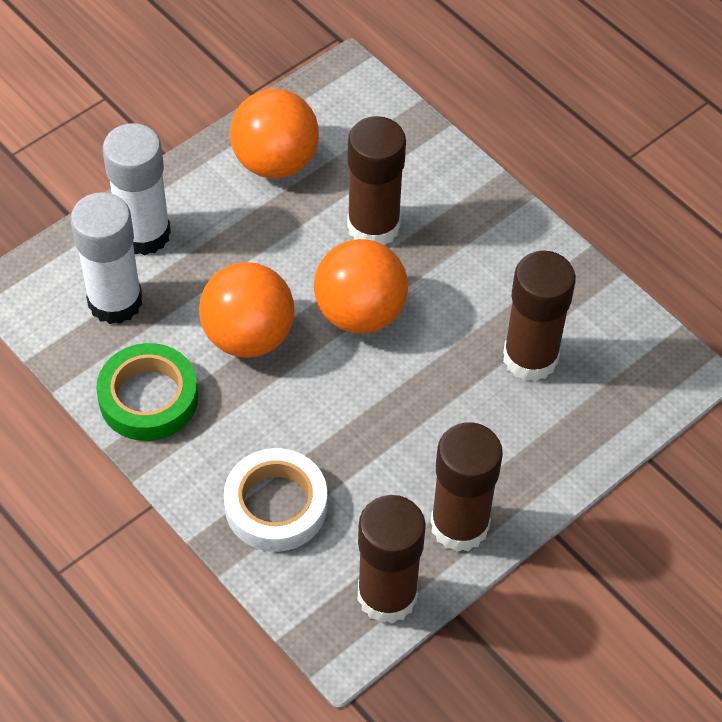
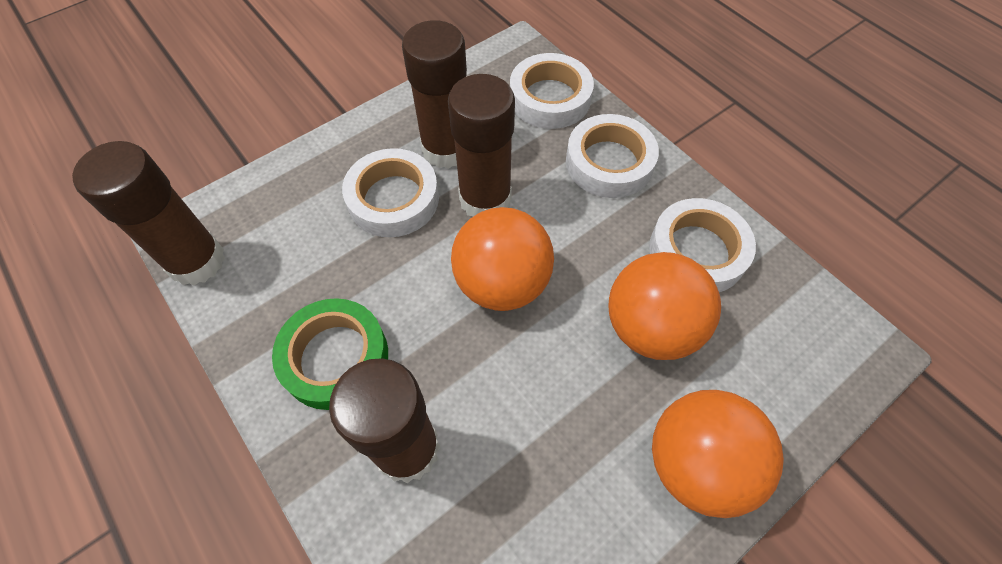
white glue stick: [70,192,142,324] [103,123,171,255] = 2 -> none = 0
white tape: [224,448,327,552] = 1 -> [342,148,439,237] [510,53,594,129] [566,114,659,198] [649,198,756,292] = 4

